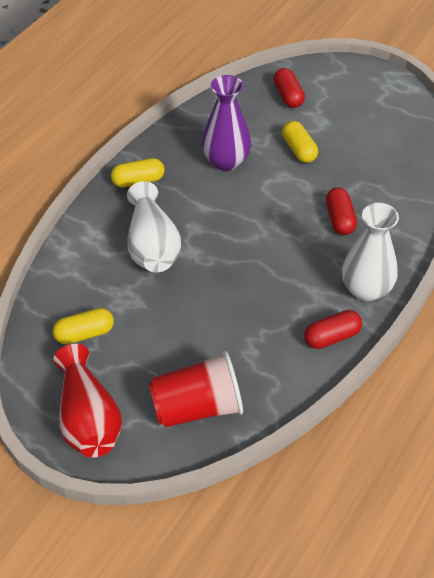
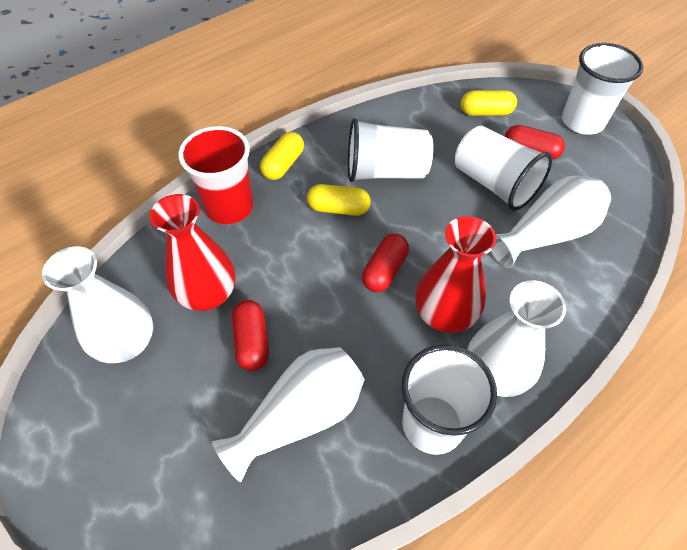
purple vase: [202,75,251,171] = 1 -> none = 0
red vase: [53,344,122,457] = 1 -> [150,194,235,311] [416,216,496,333] = 2
white cup: none = 0 -> [348,118,433,182] [402,344,497,455] [455,125,552,211] [562,43,644,134] = 4
white vase: [127,181,181,272] [342,203,399,301] = 2 -> [42,247,153,363] [212,347,364,482] [467,280,566,397] [491,176,611,268] = 4

